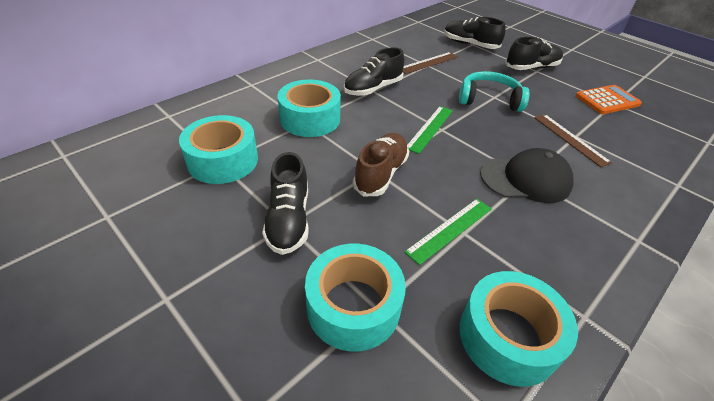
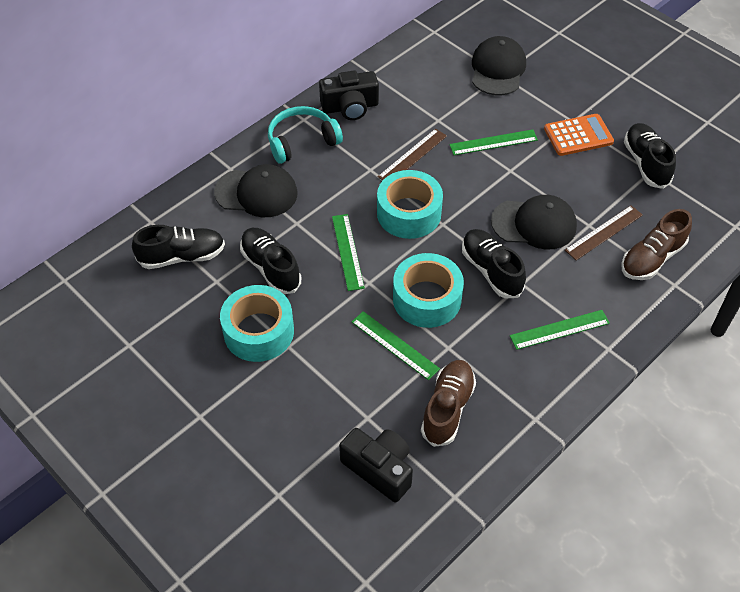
black camera: none = 0 -> [319,71,379,120] [339,428,413,502] = 2
black cap: [480,148,573,203] = 1 -> [214,164,298,217] [472,36,526,96] [491,195,577,250] = 3
brown shoe: [353,133,409,196] = 1 -> [421,360,476,447] [621,209,692,280] = 2
green ruler: [404,199,492,265] [407,106,453,154] = 2 -> [332,214,365,291] [352,311,440,380] [449,129,538,155] [510,310,610,350] = 4
turquoise tape: [179,115,258,184] [277,79,341,137] [305,244,406,352] [460,271,578,387] = 4 -> [220,285,294,362] [377,170,443,239] [393,253,464,328] = 3

